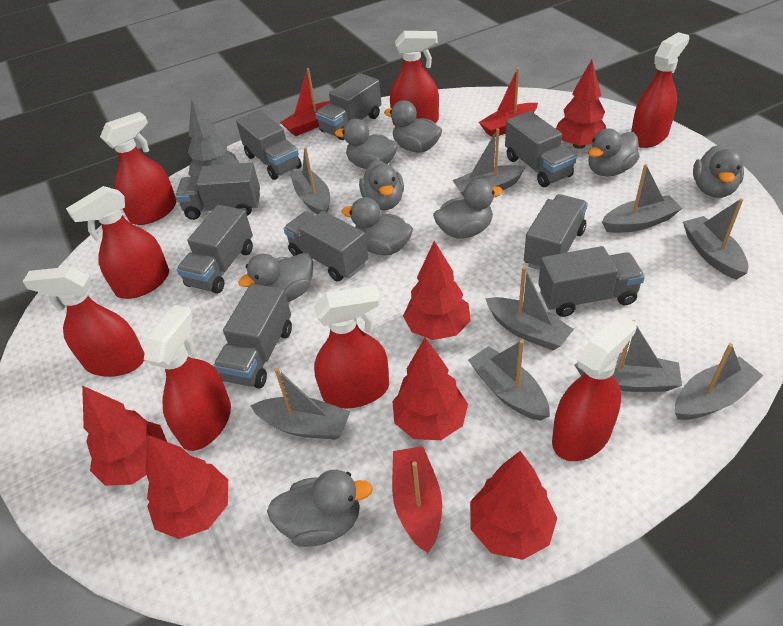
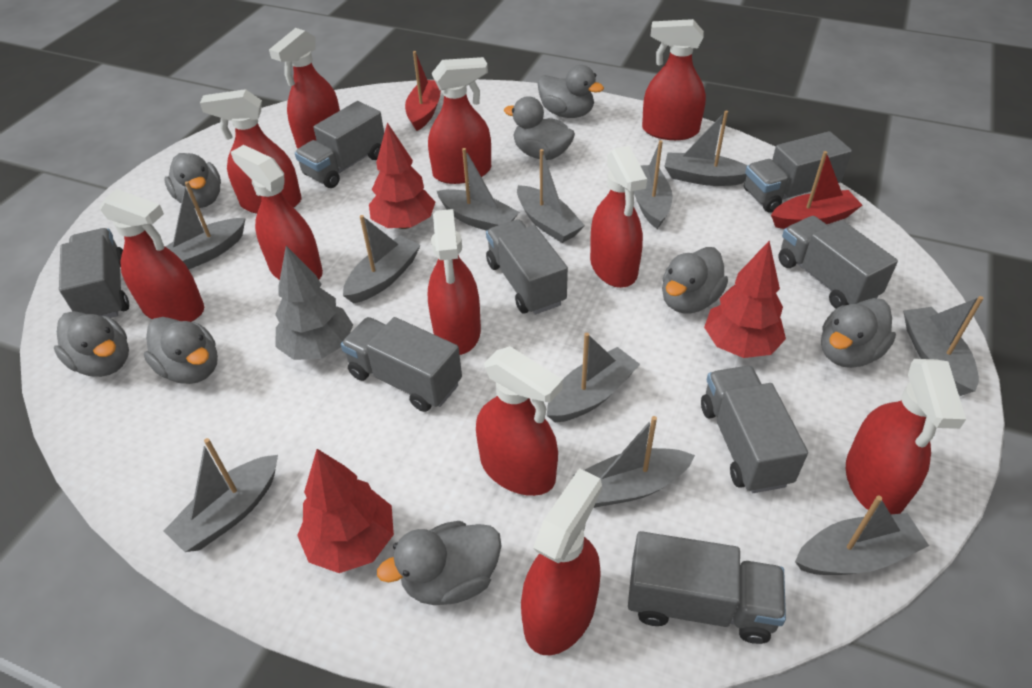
grey boat: [250,368,350,440] [290,147,330,214] [452,128,525,195] [468,340,550,421] [485,267,574,350] [574,320,682,392] [602,164,682,233] [675,343,764,420] [683,198,749,280] = 9 -> [164,438,278,552] [165,181,246,269] [343,215,421,304] [437,148,519,231] [517,149,585,243] [547,333,640,422] [573,416,695,508] [634,140,673,229] [664,110,748,186] [795,495,929,575] [903,296,984,396] = 11
grey duck: [238,253,313,302] [267,470,373,547] [335,119,398,169] [342,197,413,255] [359,160,404,210] [384,100,442,153] [433,179,503,239] [588,129,640,176] [693,145,744,198] = 9 -> [54,311,129,377] [144,317,218,384] [164,153,221,208] [377,521,502,605] [504,96,575,160] [538,65,604,118] [662,247,728,313] [821,298,896,368] = 8
grey truck: [175,163,260,220] [177,205,253,294] [213,284,292,388] [236,110,302,180] [284,211,368,282] [315,73,381,140] [505,111,577,187] [524,194,588,270] [538,246,645,317] = 9 -> [59,228,129,318] [295,101,384,188] [341,317,462,412] [486,219,568,315] [628,531,786,644] [701,366,808,493] [744,131,852,213] [778,216,898,309] = 8
red boat: [280,68,330,136] [392,446,442,553] [479,68,538,137] = 3 -> [405,51,441,131] [771,151,862,229] = 2
red spray bottle: [23,267,144,377] [66,186,169,299] [100,112,176,225] [144,305,231,451] [314,285,389,408] [390,31,439,126] [552,314,637,461] [631,32,689,148] = 8 -> [100,189,204,322] [200,89,301,214] [231,145,323,280] [269,28,340,149] [428,57,491,184] [428,209,481,355] [476,346,563,496] [521,468,602,655] [590,146,647,288] [642,19,706,140] [846,359,966,514] = 11
red tree: [82,386,167,486] [145,435,228,539] [392,338,468,440] [403,241,471,340] [470,451,557,560] [556,60,606,149] = 6 -> [297,449,394,573] [369,122,436,229] [704,241,786,358] = 3

